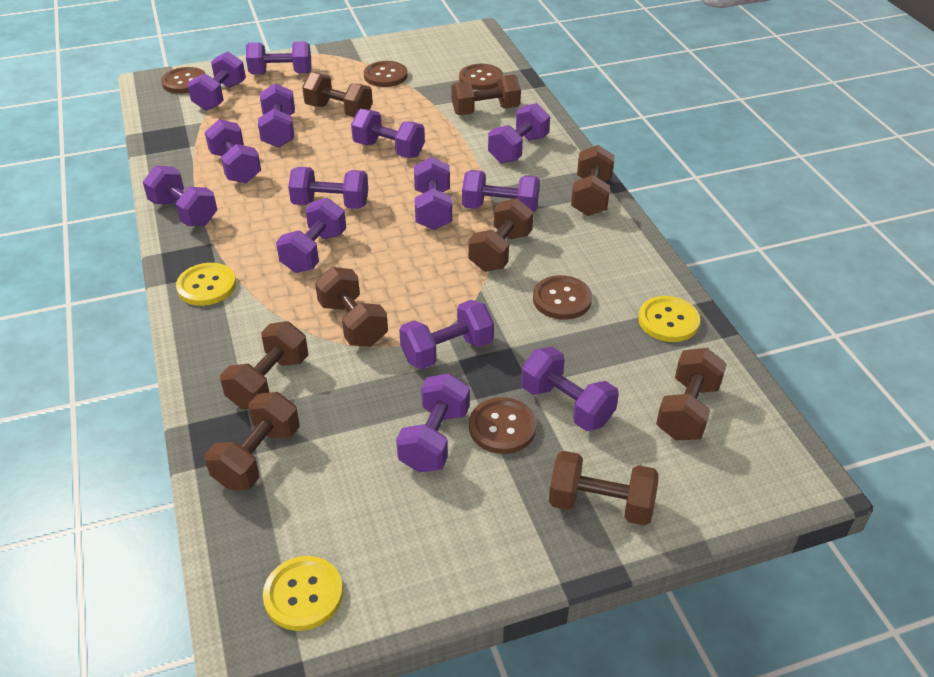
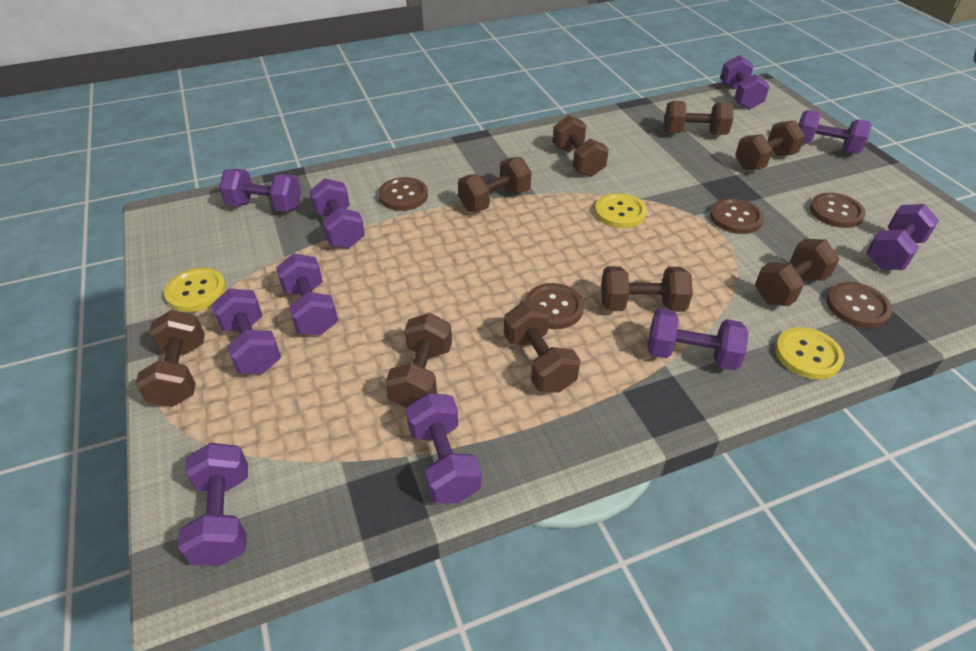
purple dumbbell: [143,166,217,226] [187,51,246,111] [205,119,261,183] [246,41,311,74] [258,83,295,148] [276,198,346,273] [288,167,368,209] [351,109,425,158] [396,373,470,473] [399,300,494,370] [414,157,452,230] [462,170,540,213] [488,103,550,163] [521,347,619,431] = 14 -> [178,443,248,566] [211,289,281,374] [219,169,301,212] [276,253,338,335] [309,178,365,248] [406,393,481,503] [648,308,749,371] [720,55,770,109] [798,110,872,154] [866,204,939,270] = 10

